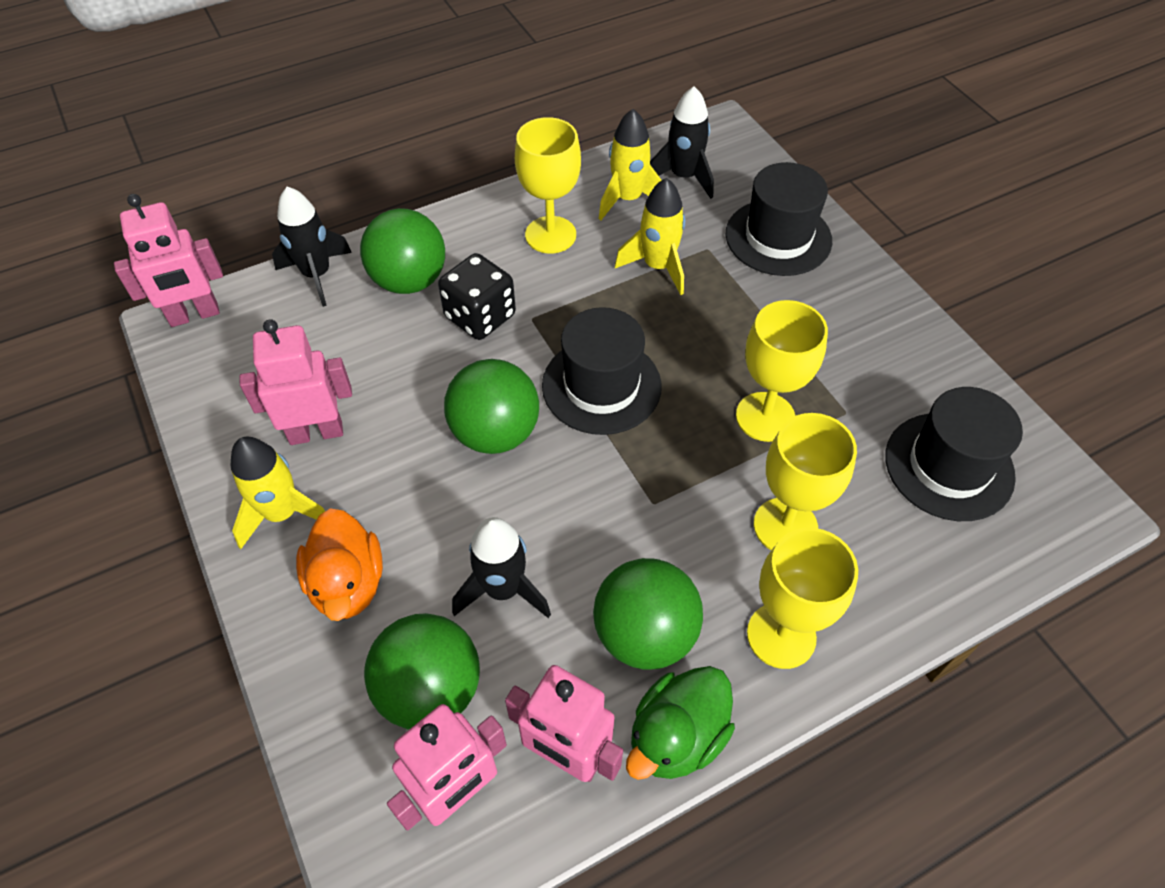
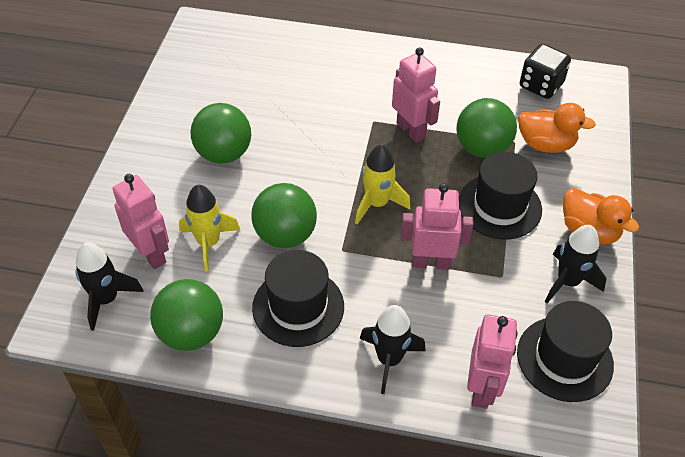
green duck: [626,666,735,780] = 1 -> none = 0
orange duck: [296,508,383,621] = 1 -> [518,103,596,153] [563,188,639,245] = 2
yellow goblet: [515,117,581,254] [736,300,828,442] [747,528,858,669] [754,413,857,550] = 4 -> none = 0
yellow rocket: [230,437,325,549] [599,109,661,220] [615,178,685,295] = 3 -> [179,184,240,272] [355,144,410,224] = 2

